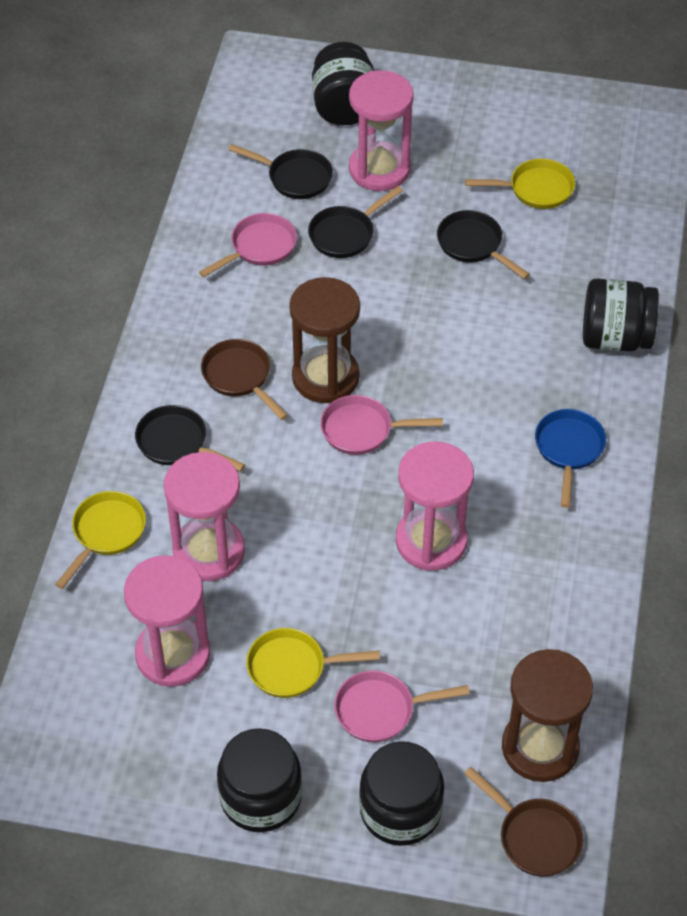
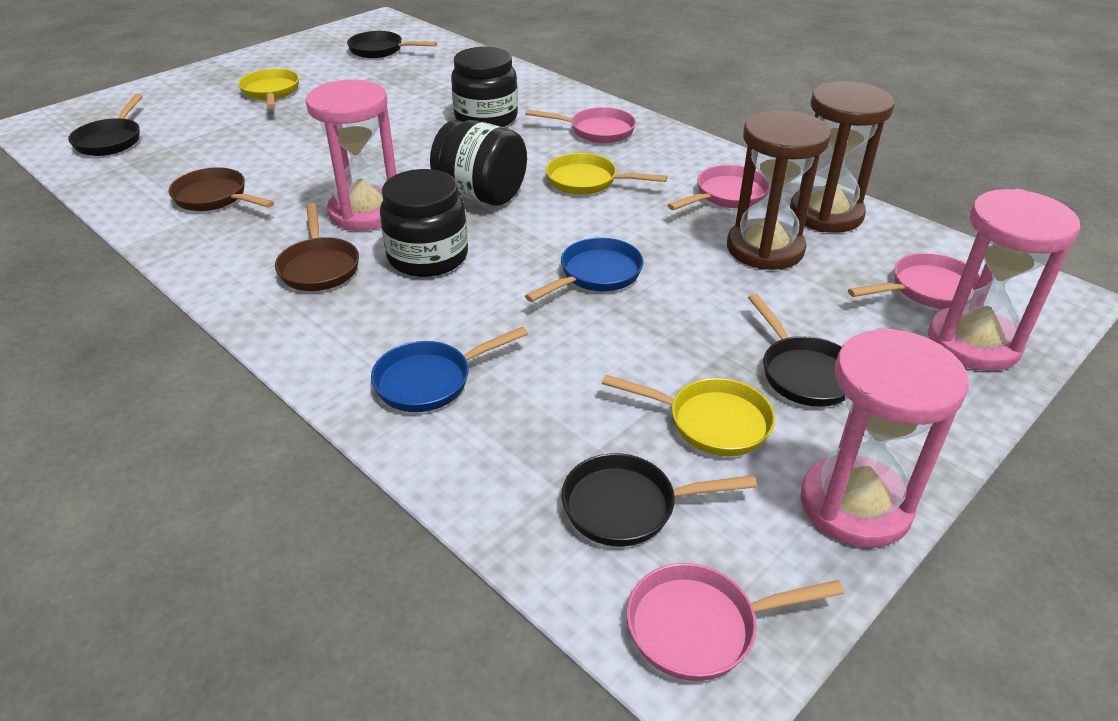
black jar: [217,728,302,832] [312,42,374,125] [359,741,444,846] [583,278,659,352] = 4 -> [380,169,468,277] [430,120,527,206] [451,47,518,127] = 3
blue pan: [535,409,606,508] = 1 -> [371,327,528,412] [525,238,644,302] = 2
pink hourglass: [124,555,210,687] [164,452,245,581] [349,70,414,191] [396,441,474,571] = 4 -> [305,80,396,231] [800,328,969,548] [928,189,1080,371] = 3
pink pan: [199,213,297,277] [320,395,443,455] [334,670,470,742] = 3 -> [525,107,636,143] [627,563,844,681] [668,165,770,210] [848,253,980,309] = 4

